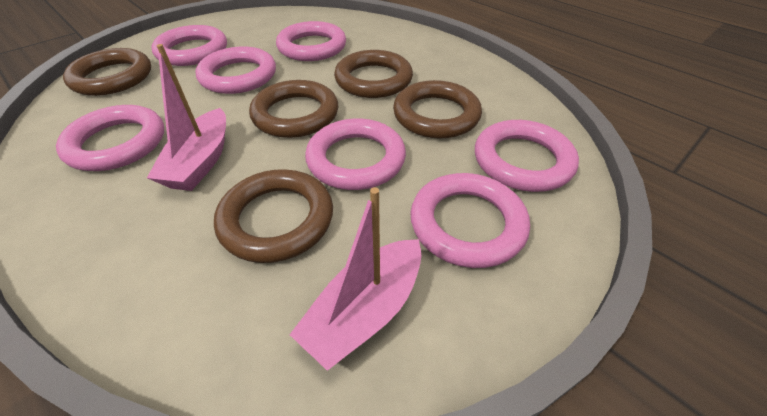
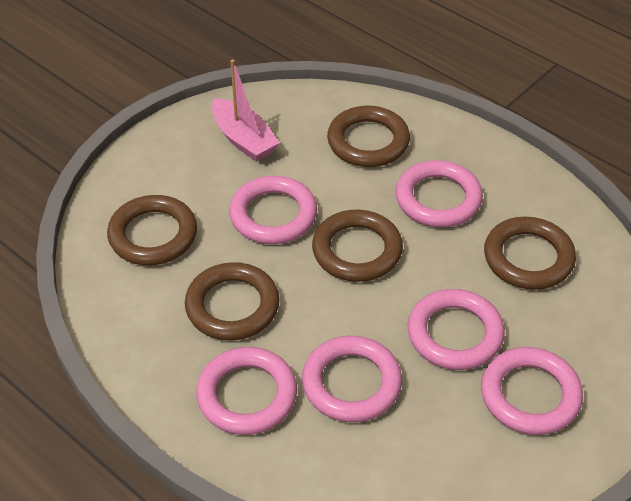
pink boat: [147,44,226,191] [289,187,421,371] = 2 -> [212,59,280,162] = 1
pink ring: [56,105,164,171] [152,25,227,66] [195,46,276,94] [276,21,346,61] [305,118,406,190] [410,173,530,268] [475,120,579,192] = 7 -> [196,347,297,435] [229,176,317,244] [302,336,402,422] [396,160,483,227] [408,289,505,370] [481,347,583,435] = 6

